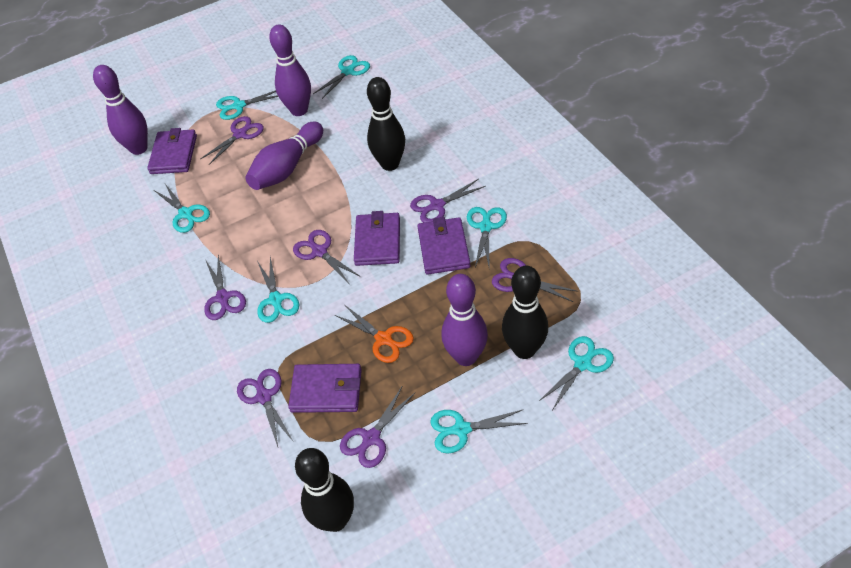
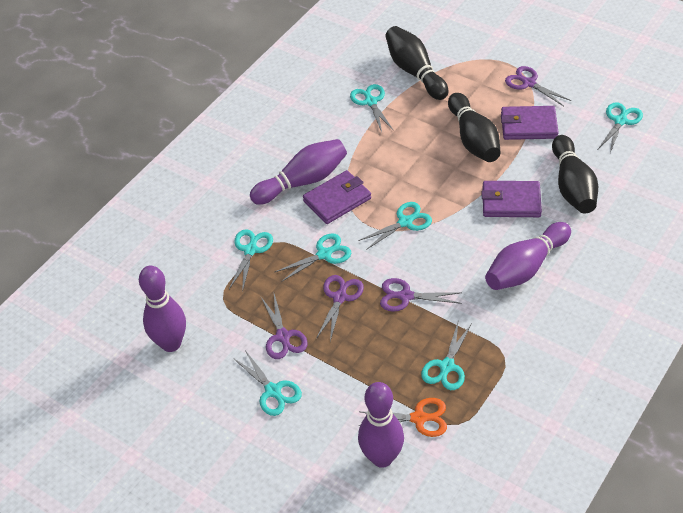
purple scissors: [200,116,264,165] [204,255,246,320] [237,369,293,447] [293,230,361,283] [340,387,415,468] [410,179,486,223] [492,258,578,302] = 7 -> [261,294,308,359] [316,275,364,341] [380,278,462,312] [505,66,572,106] = 4
purple wallet: [147,128,197,174] [288,364,362,413] [354,211,400,266] [418,217,471,275] = 4 -> [303,170,371,224] [482,181,542,217] [501,106,559,140] = 3

